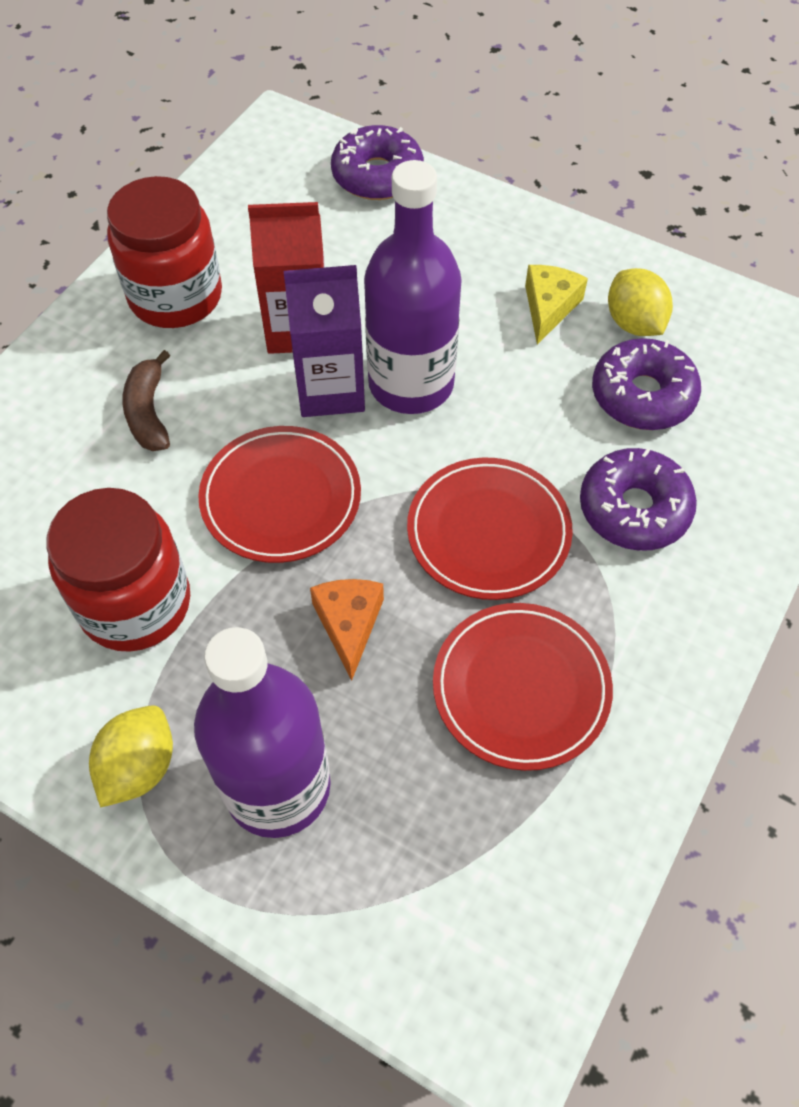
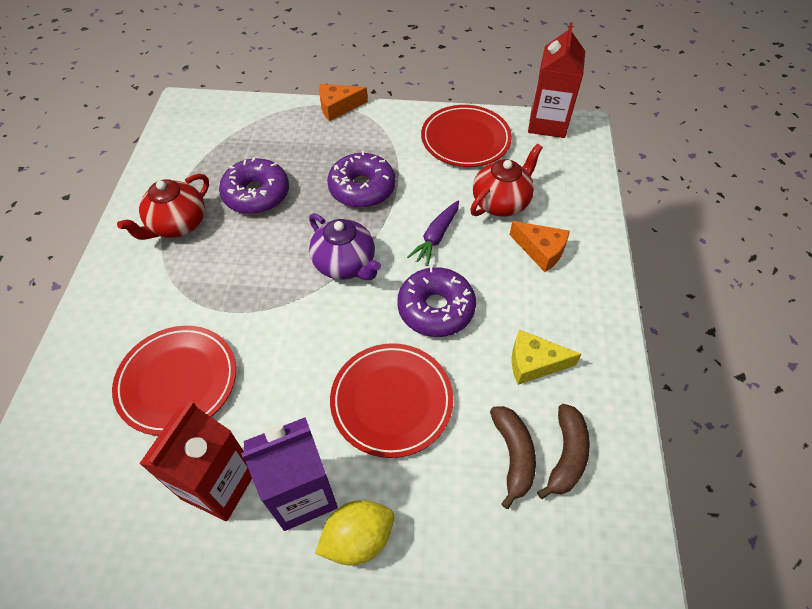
brown banana: [122,350,170,451] = 1 -> [490,406,536,509] [537,404,590,499] = 2
orange cheese: [310,579,384,681] = 1 -> [319,84,368,121] [509,221,570,272] = 2
purple bottle: [194,627,331,838] [364,160,462,414] = 2 -> none = 0
purple carrot: none = 0 -> [407,201,459,266] = 1
purple teapot: none = 0 -> [309,213,381,280] = 1
red carton: [248,202,325,354] = 1 -> [139,401,252,521] [528,23,585,138] = 2
red jar: [46,488,190,652] [107,176,222,328] = 2 -> none = 0
red teapot: none = 0 -> [117,174,209,240] [470,144,543,217] = 2
yellow lemon: [89,705,173,808] [608,268,673,336] = 2 -> [315,500,394,565] = 1

